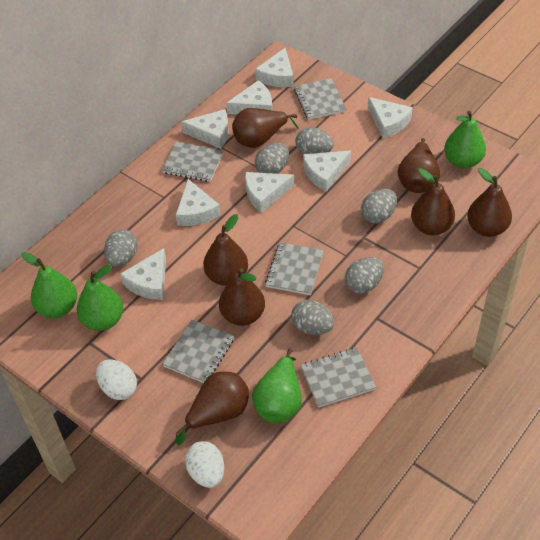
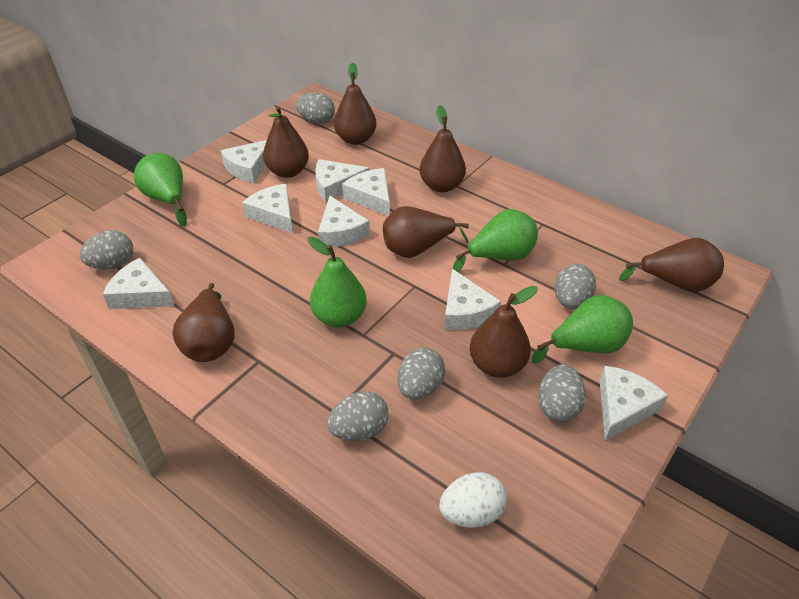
grey notebook: [162,142,224,182] [162,320,234,383] [265,242,324,295] [294,78,346,120] [301,348,376,407] = 5 -> none = 0
white egg: [96,359,137,400] [185,441,224,488] = 2 -> [439,472,507,528] = 1

